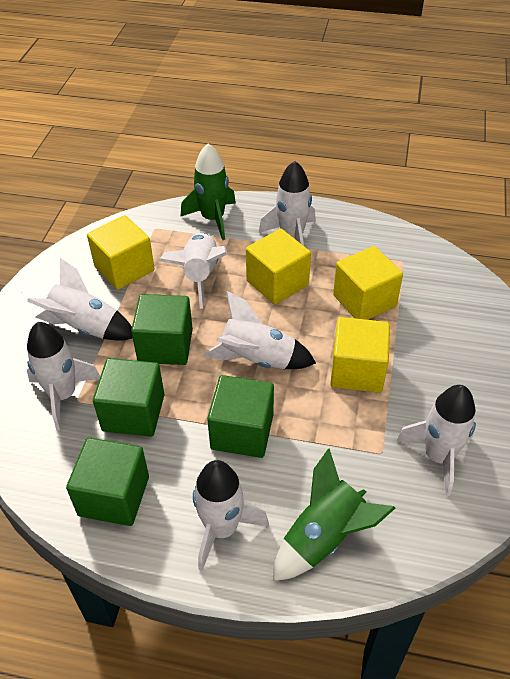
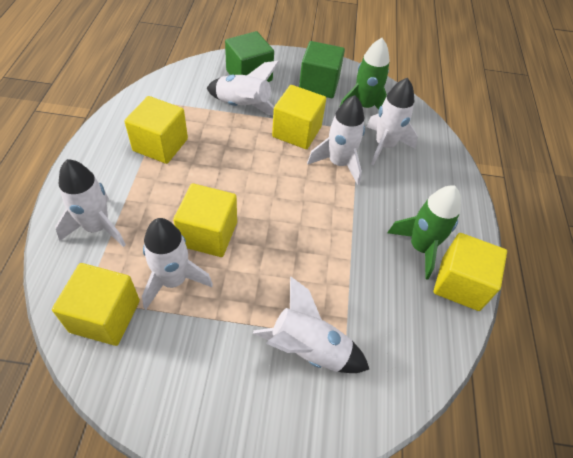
green cube: [66,438,149,526] [93,358,164,437] [131,294,193,365] [207,375,274,458] = 4 -> [225,31,274,82] [299,41,345,98] = 2
white rocket: [27,258,133,341] [27,322,100,430] [159,233,227,309] [193,460,269,571] [202,291,316,369] [259,161,316,246] [396,385,476,496] = 7 -> [55,159,126,247] [142,218,213,310] [207,61,279,116] [253,276,369,373] [307,95,365,185] [367,78,418,165] = 6
yellow cube: [87,215,155,290] [246,229,311,305] [330,317,390,393] [333,246,403,320] = 4 -> [52,263,140,346] [124,96,188,164] [173,183,237,257] [272,85,326,149] [434,233,507,311] = 5

